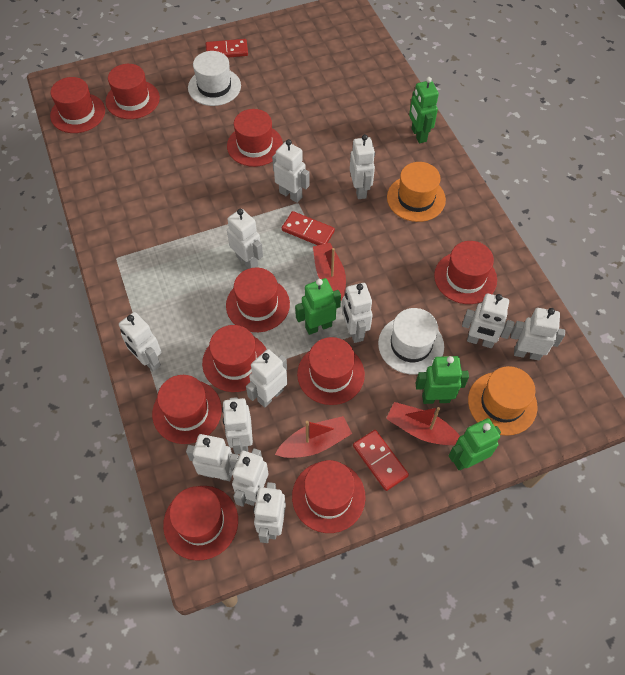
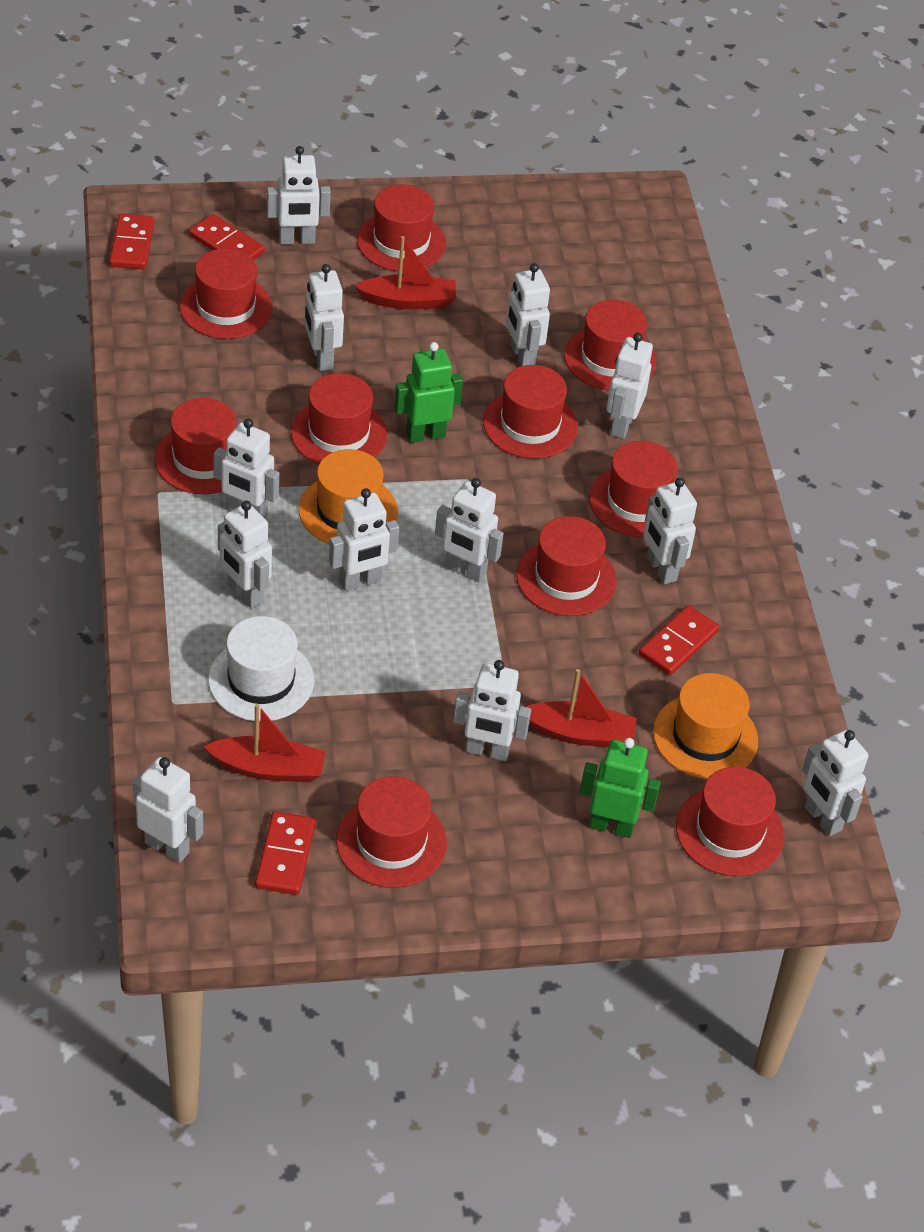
green robot: [295,278,341,335] [409,77,439,143] [415,356,469,404] [449,418,501,470] = 4 -> [394,342,463,443] [580,738,661,838] = 2
red domino: [206,39,248,58] [282,211,335,245] [353,430,409,491] = 3 -> [109,214,155,269] [189,214,265,260] [255,811,316,895] [639,605,719,675] = 4
white hat: [188,51,241,106] [378,308,444,374] = 2 -> [208,616,314,722] = 1

